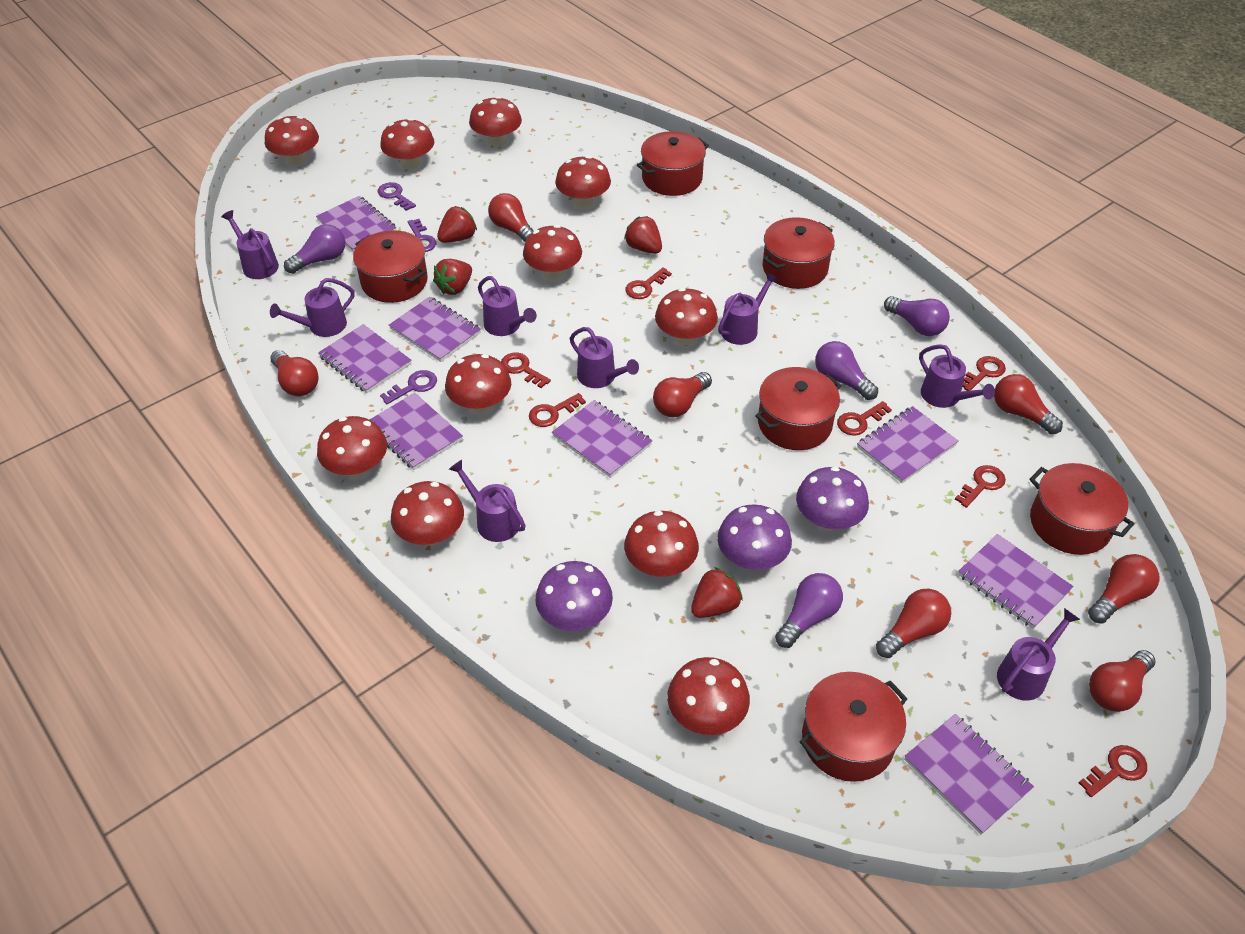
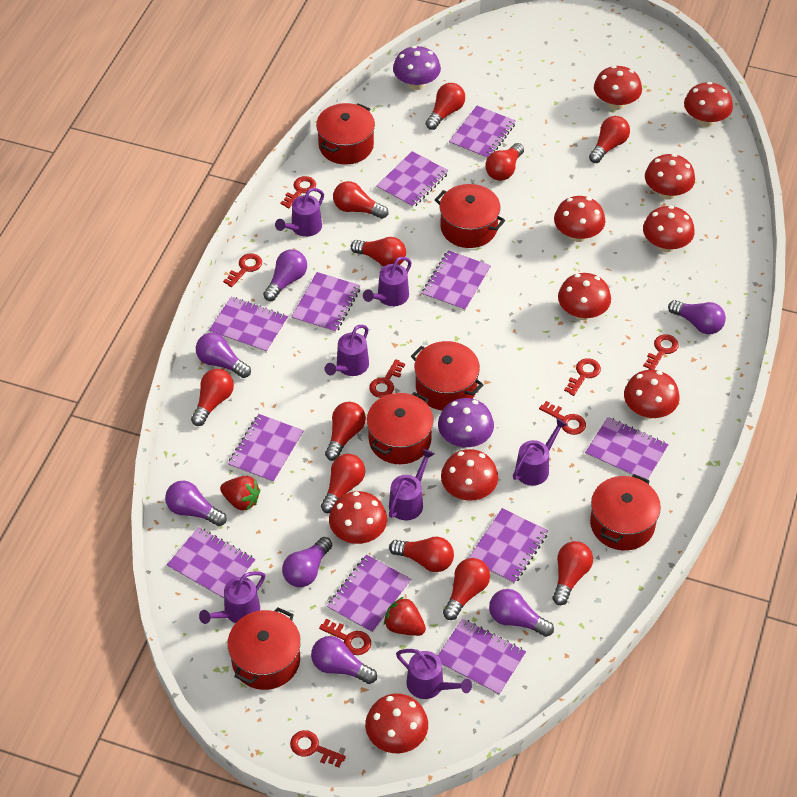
purple key: [378,182,416,211] [380,370,437,404] [408,219,436,252] = 3 -> none = 0
purple light bulb: [284,224,345,274] [775,573,843,648] [815,341,878,400] [884,296,950,336] = 4 -> [165,481,227,526] [196,333,251,378] [263,249,307,301] [282,537,332,587] [311,636,377,684] [489,589,554,637] [668,300,726,334] = 7
purple mushroom: [535,561,613,631] [717,504,792,570] [796,467,869,531] = 3 -> [393,46,441,90] [438,398,494,447] = 2
purple notebook: [316,196,397,252] [318,324,412,393] [369,393,463,470] [389,297,481,362] [552,400,653,478] [857,406,959,483] [904,714,1034,835] [958,534,1074,629] = 8 -> [167,527,256,600] [209,297,288,353] [228,414,304,483] [291,272,360,333] [327,554,411,634] [376,151,449,208] [422,250,491,311] [438,619,526,696] [449,106,516,159] [469,508,548,584] [585,417,669,479] = 11
purple watering can: [221,210,279,279] [270,278,355,337] [449,460,526,542] [478,276,537,336] [570,327,639,388] [718,272,778,345] [919,344,995,408] [997,608,1080,701] = 8 -> [199,571,265,624] [275,188,324,237] [325,325,369,376] [363,257,412,306] [389,449,434,520] [396,649,472,699] [513,418,568,486] = 7
red key: [501,352,551,388] [529,393,586,427] [625,267,672,299] [837,401,892,435] [955,465,1006,508] [962,356,1006,391] [1079,745,1147,797] = 7 -> [223,253,262,287] [281,176,316,208] [290,730,346,768] [319,619,371,655] [369,359,405,398] [539,401,586,435] [564,358,601,396] [643,334,679,370] = 8
red light bulb: [270,350,318,396] [488,193,534,242] [653,372,712,417] [876,588,951,658] [994,374,1063,435] [1088,554,1159,624] [1089,650,1155,712] = 7 -> [191,369,234,426] [321,454,365,513] [325,402,366,461] [333,181,388,219] [351,237,406,266] [389,537,454,572] [426,83,465,130] [443,558,490,620] [485,143,524,181] [553,541,593,605] [589,116,630,163] = 11
red mushroom: [265,116,319,166] [317,416,387,478] [380,118,434,169] [391,481,464,545] [445,354,511,414] [469,96,522,147] [523,225,582,280] [555,156,611,208] [624,511,699,576] [655,288,718,345] [667,657,750,735] = 11 -> [329,491,387,544] [365,694,428,753] [441,449,498,501] [554,196,605,242] [558,273,611,320] [594,66,642,110] [624,370,679,419] [643,206,695,252] [645,154,695,200] [684,82,733,127] = 10
red strawberry: [433,259,472,295] [437,206,477,243] [624,216,662,254] [691,567,743,618] = 4 -> [220,476,260,511] [384,597,426,636] = 2

